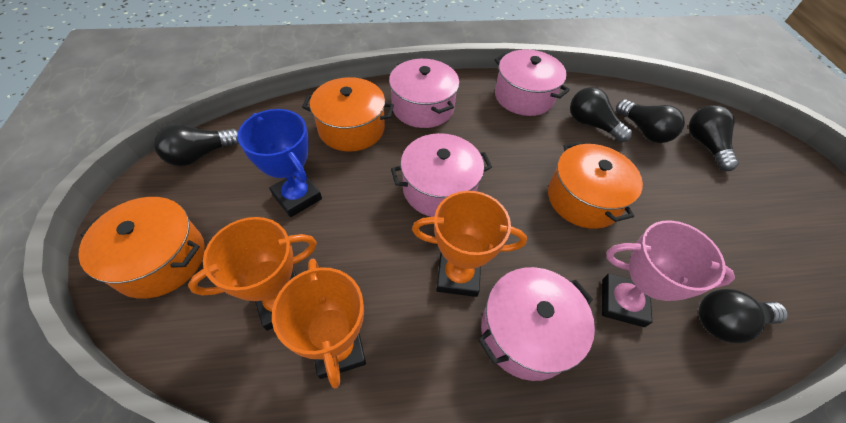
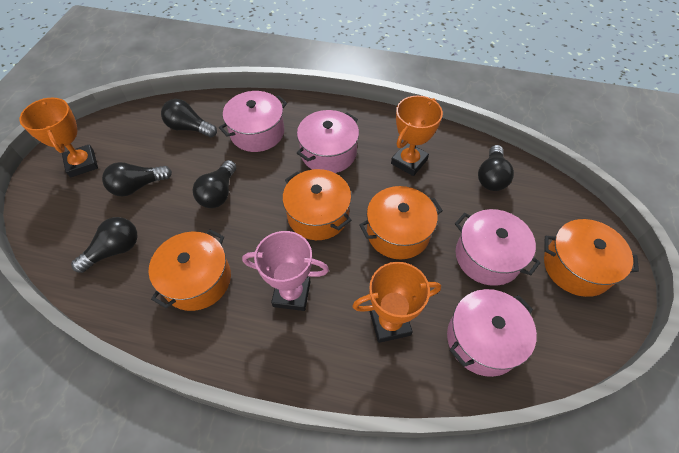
blue trophy: [237,109,322,217] = 1 -> none = 0
orange pot: [78,197,205,298] [302,77,394,152] [548,142,643,229] = 3 -> [149,229,231,311] [282,169,351,240] [359,186,443,260] [544,219,639,297] = 4

